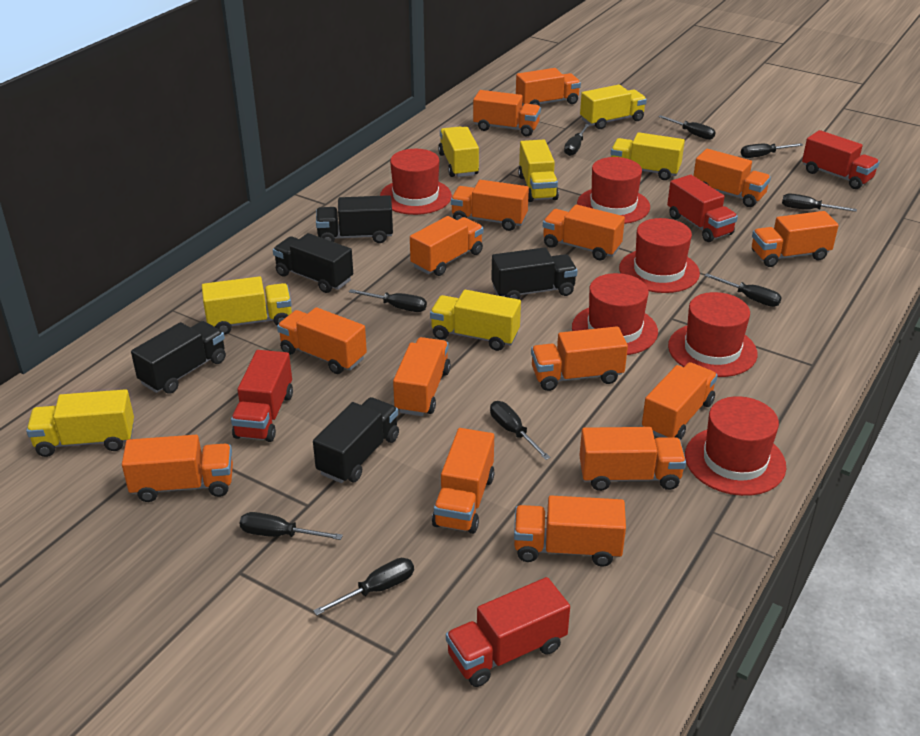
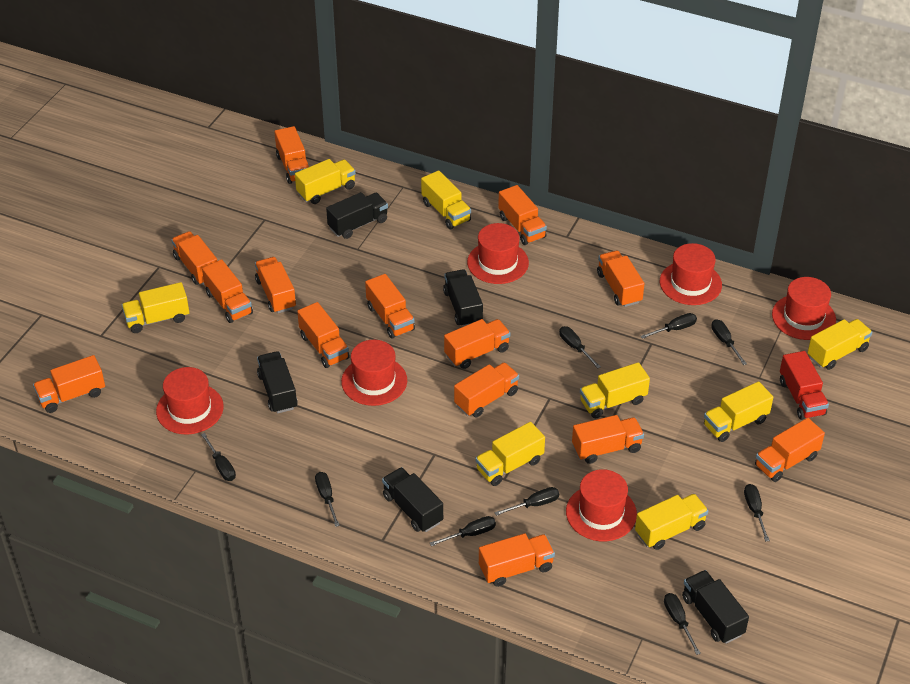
orange truck: [122,435,233,502] [277,307,367,374] [393,337,451,416] [410,216,483,276] [432,428,495,534] [451,180,529,231] [473,90,541,136] [514,495,626,567] [516,68,581,106] [531,326,628,391] [543,204,625,260] [579,427,686,491] [642,362,718,440] [693,149,771,207] [752,211,839,267] = 15 -> [33,355,105,413] [171,231,217,285] [202,259,253,323] [255,257,296,313] [275,126,309,184] [297,302,350,368] [365,274,415,339] [444,319,510,369] [454,362,519,417] [479,533,555,587] [498,185,547,245] [572,415,644,464] [597,250,644,307] [755,418,825,482] = 14
red truck: [231,350,293,442] [446,577,570,687] [667,175,738,242] [802,130,880,189] = 4 -> [780,351,829,420] = 1
yellow truck: [26,389,134,457] [202,276,292,335] [430,290,521,351] [438,127,479,177] [518,140,559,202] [580,85,647,129] [610,132,685,180] = 7 -> [122,282,189,333] [295,159,356,204] [421,170,471,229] [475,422,545,486] [580,362,650,418] [635,494,709,550] [704,381,773,442] [808,319,873,370] = 8

